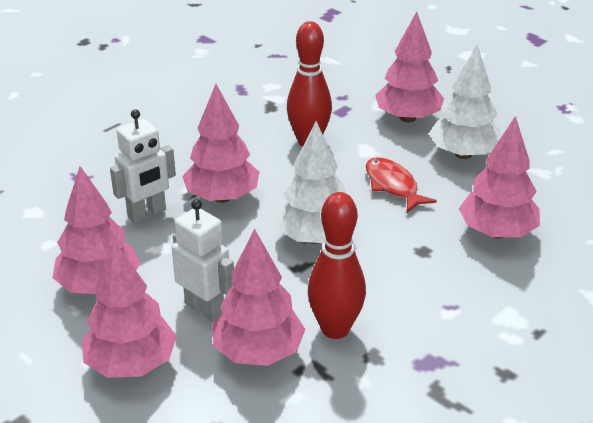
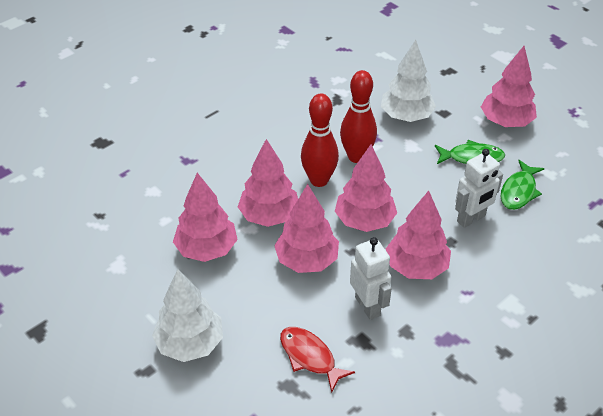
green fish: none = 0 -> [435,140,505,164] [500,160,544,210] = 2

